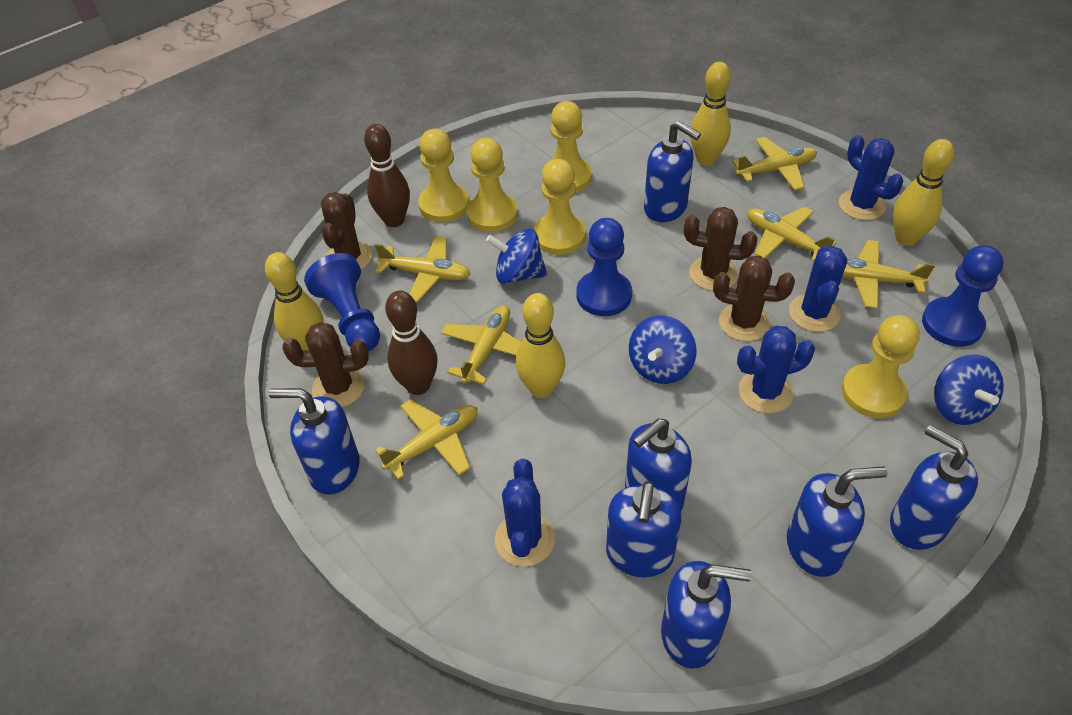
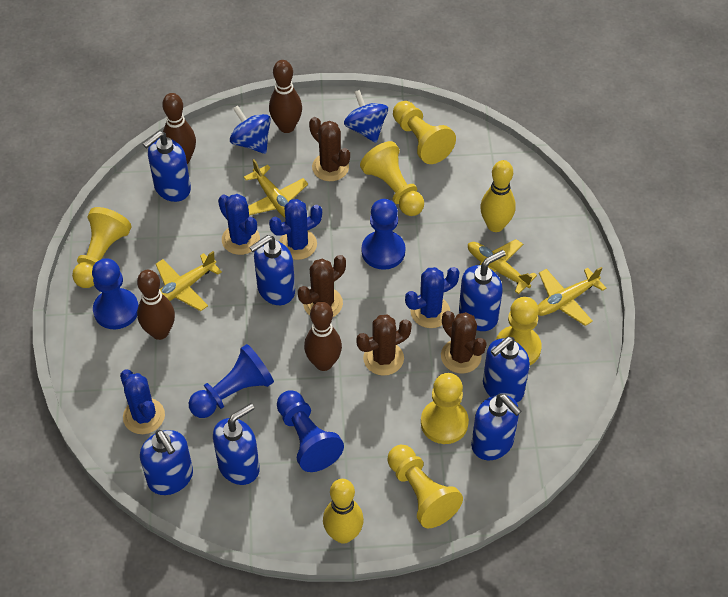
blue pawn: [304,253,380,351] [576,218,632,316] [922,245,1003,347] = 3 -> [92,258,139,329] [189,344,274,418] [277,390,344,472] [362,199,405,270] = 4
blue spinning top: [486,229,547,284] [629,316,697,384] [934,354,1004,425] = 3 -> [230,105,271,154] [344,90,388,143] = 2
brown bowling pin: [364,124,410,227] [385,290,438,395] = 2 -> [137,270,175,340] [162,93,196,164] [269,60,302,133] [304,302,342,371] = 4
yellow bowling pin: [265,252,324,351] [516,293,565,398] [690,62,731,166] [893,139,954,246] = 4 -> [323,479,364,544] [480,160,516,232] = 2
yellow pawn: [418,129,469,222] [466,138,518,232] [534,159,586,255] [543,101,592,193] [841,315,920,418] = 5 -> [72,207,131,288] [360,141,424,216] [388,445,463,528] [393,101,456,164] [421,373,469,444] [496,297,542,365] = 6
yellow plane: [375,236,470,302] [375,399,477,480] [441,305,521,385] [732,137,817,190] [747,207,836,262] [842,240,935,309] = 6 -> [156,251,222,311] [244,159,308,218] [468,239,537,294] [538,267,606,326] = 4

